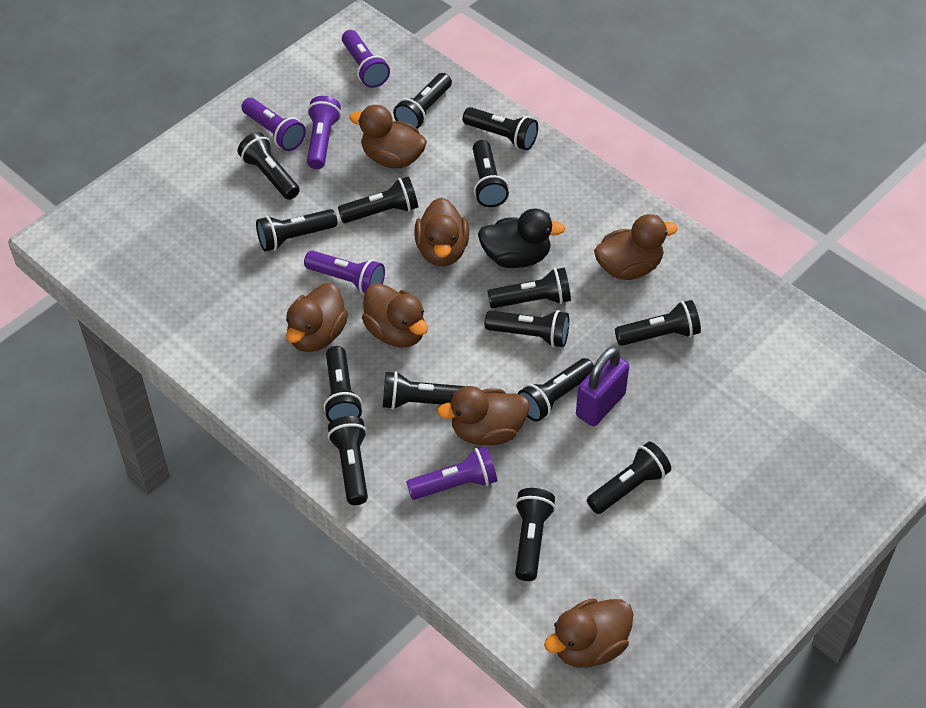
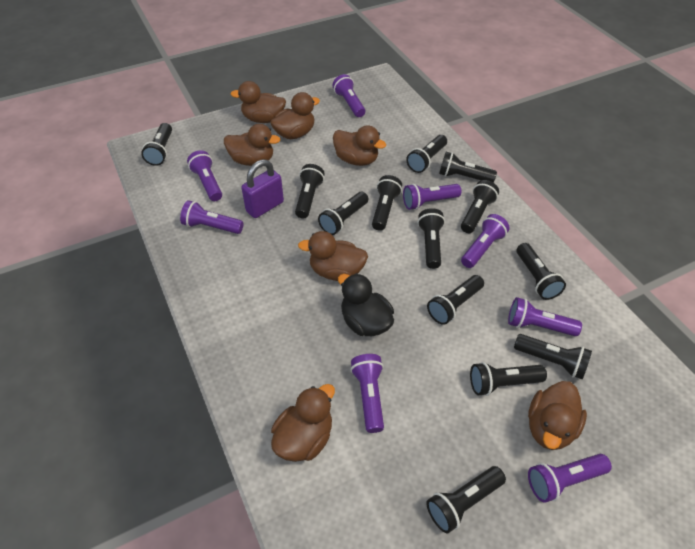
black flashlight: [237,132,300,200] [256,209,338,252] [323,346,362,422] [328,416,368,505] [338,177,418,223] [383,371,465,410] [393,73,452,129] [463,107,538,150] [473,140,509,207] [485,310,569,348] [488,268,571,308] [515,488,556,581] [518,358,594,422] [587,442,671,514] [615,300,701,346] = 15 -> [141,123,172,166] [295,164,325,219] [318,192,369,235] [372,175,402,231] [406,135,447,173] [418,208,445,269] [426,466,506,534] [427,275,484,325] [439,152,497,183] [461,180,499,233] [470,362,547,396] [514,334,592,379] [517,243,566,300] = 13
purple flashlight: [241,98,306,151] [304,251,385,295] [307,96,341,169] [342,30,390,88] [406,447,497,500] = 5 -> [180,200,243,234] [187,150,222,201] [333,74,365,117] [350,354,384,433] [403,184,461,210] [461,214,510,268] [508,297,582,336] [528,454,612,503] = 8

